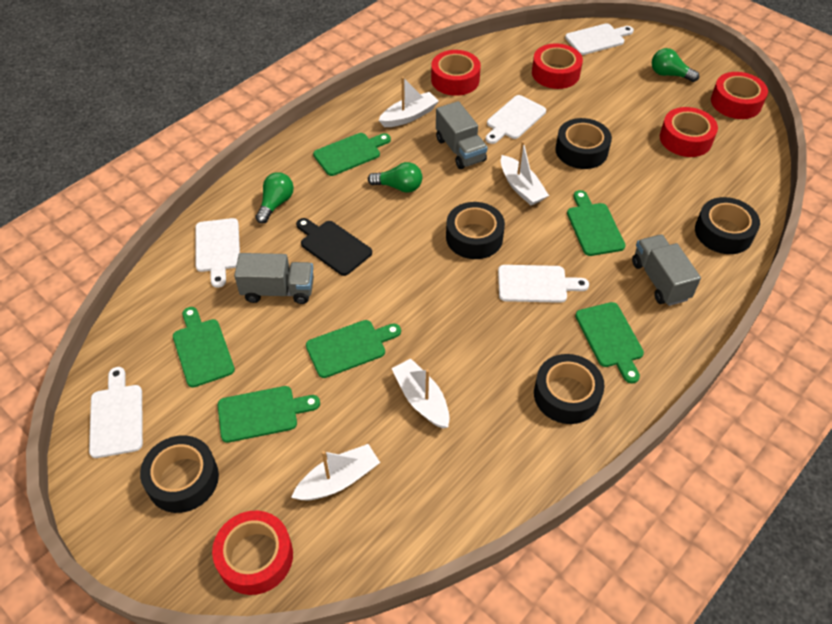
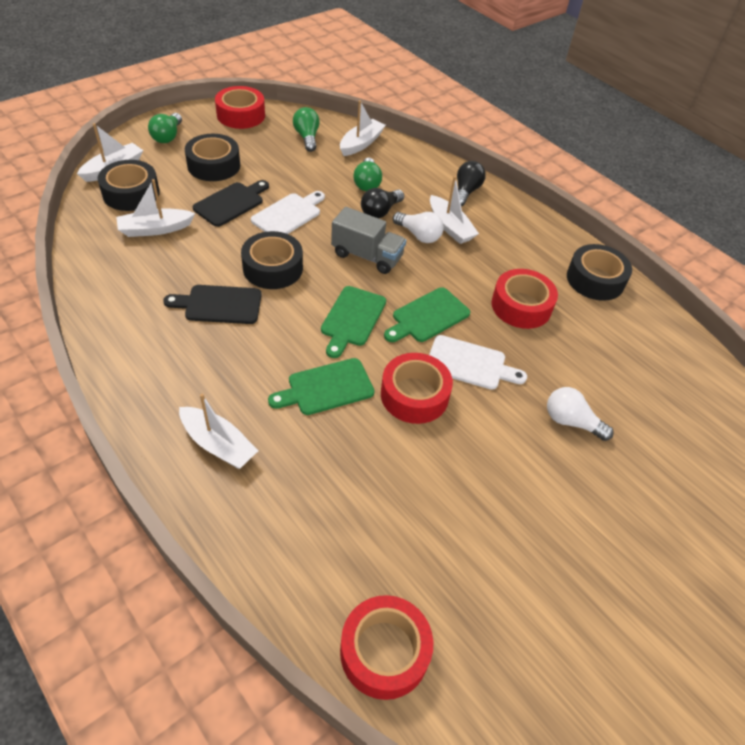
black cutting board: [296,218,372,276] = 1 -> [163,285,262,324] [192,180,269,227] = 2
black light bulb: none = 0 -> [361,188,404,218] [457,161,486,206] = 2
black tape: [140,436,219,513] [446,202,505,259] [534,354,605,424] [555,118,612,169] [695,197,760,254] = 5 -> [98,160,160,211] [185,134,240,181] [241,231,303,289] [567,244,632,301] = 4
green cutting board: [173,307,235,388] [218,386,320,443] [306,320,401,378] [313,133,391,176] [567,190,626,256] [575,302,644,383] = 6 -> [268,358,375,415] [321,286,386,358] [384,287,470,342] = 3
grey truck: [234,253,314,304] [436,101,488,169] [632,234,701,306] = 3 -> [331,207,406,274] = 1
red tape: [212,511,293,595] [431,50,481,96] [532,43,583,89] [660,107,718,157] [711,72,768,119] = 5 -> [215,86,265,129] [340,595,434,700] [381,353,453,424] [491,269,558,329] = 4
white boat: [291,444,380,500] [378,77,439,127] [391,358,450,428] [501,141,549,205] = 4 -> [77,123,143,182] [116,179,195,237] [179,394,258,469] [340,100,386,156] [430,176,479,244] = 5
white cutting board: [89,367,143,458] [195,218,240,288] [486,95,546,144] [498,265,589,303] [565,23,634,55] = 5 -> [251,191,325,234] [429,335,527,390] = 2
white light bulb: none = 0 -> [393,212,444,243] [547,387,614,441] = 2

